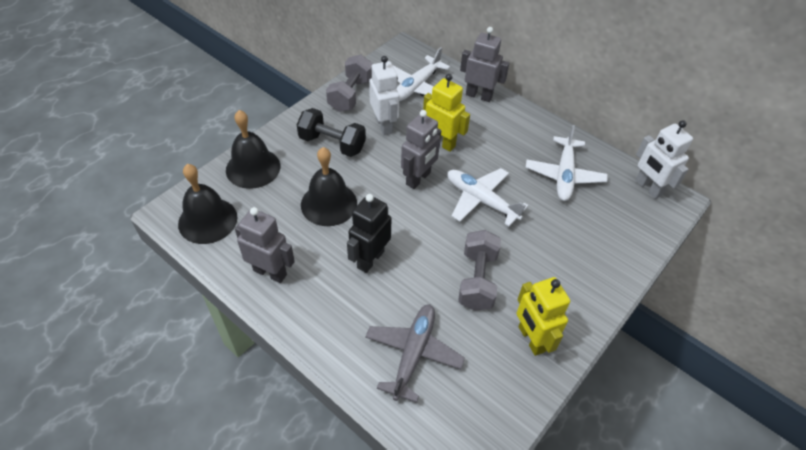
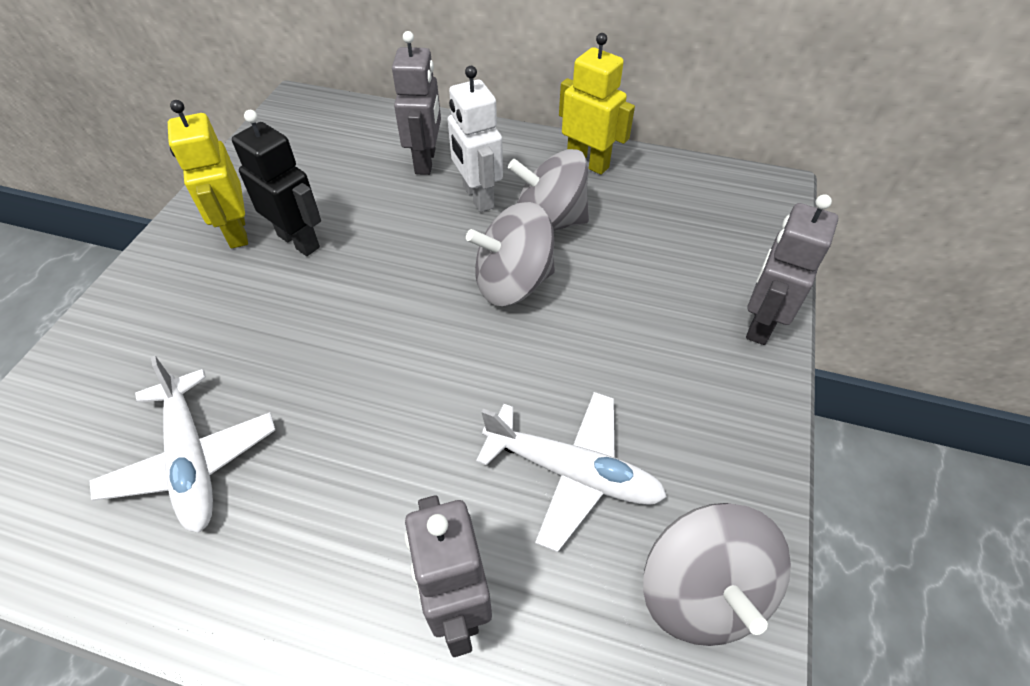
black bell: [178,164,237,244] [226,110,280,189] [301,147,357,226] = 3 -> none = 0
black dumbbell: [297,108,366,157] = 1 -> none = 0
grey dumbbell: [326,54,373,112] [458,230,501,311] = 2 -> none = 0
grey plane: [365,304,465,403] = 1 -> none = 0
grey spinning top: none = 0 -> [466,202,555,306] [508,149,589,231] [643,503,791,646] = 3
white plane: [393,47,450,101] [447,168,528,226] [526,125,608,201] = 3 -> [89,356,275,533] [476,392,667,552] = 2
white robot: [369,56,400,135] [635,120,693,199] = 2 -> [448,66,503,212] = 1

